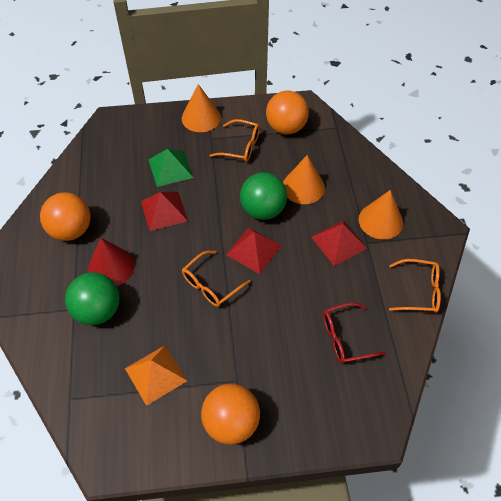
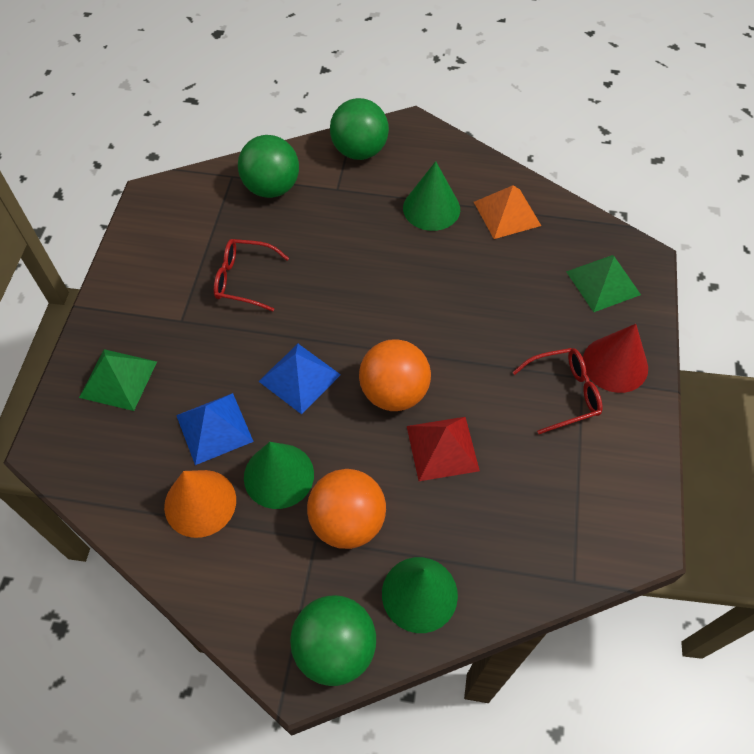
blue pyramid: none = 0 -> [176,393,254,465] [258,344,341,414] = 2
green ball: [65,272,120,325] [240,172,287,220] = 2 -> [238,135,299,198] [290,595,376,686] [330,98,389,160] = 3
green cone: none = 0 -> [244,442,314,509] [382,557,458,633] [403,161,460,231] = 3
green pyramid: [149,149,194,187] = 1 -> [79,349,157,411] [566,255,641,312] = 2
orange ball: [40,192,90,241] [201,384,260,444] [266,90,309,135] = 3 -> [307,469,386,549] [359,339,431,411] = 2
orange cone: [182,84,221,132] [283,155,325,204] [359,190,403,239] = 3 -> [164,470,236,538] = 1
orange glasses: [182,251,251,307] [209,119,260,162] [389,259,441,313] = 3 -> none = 0
red glasses: [323,302,386,363] = 1 -> [214,239,289,311] [512,348,602,434] = 2
red pyramid: [141,192,188,231] [226,227,282,274] [311,220,368,266] = 3 -> [407,417,480,481] = 1

